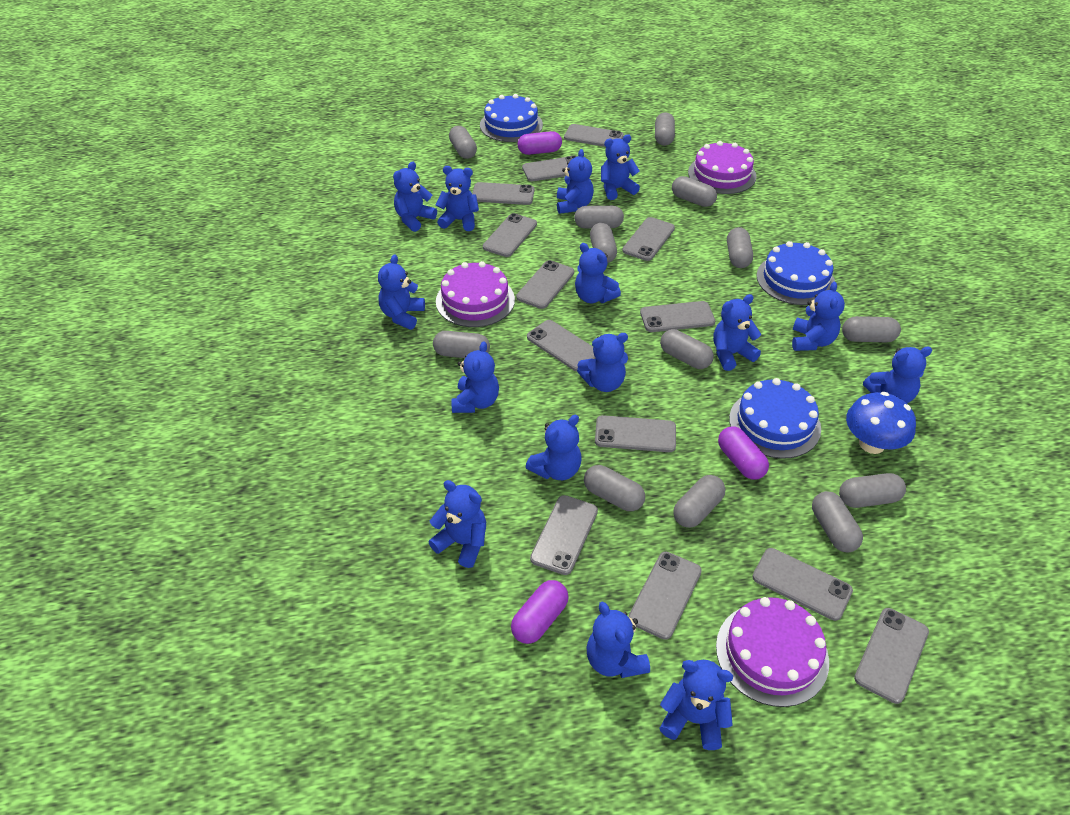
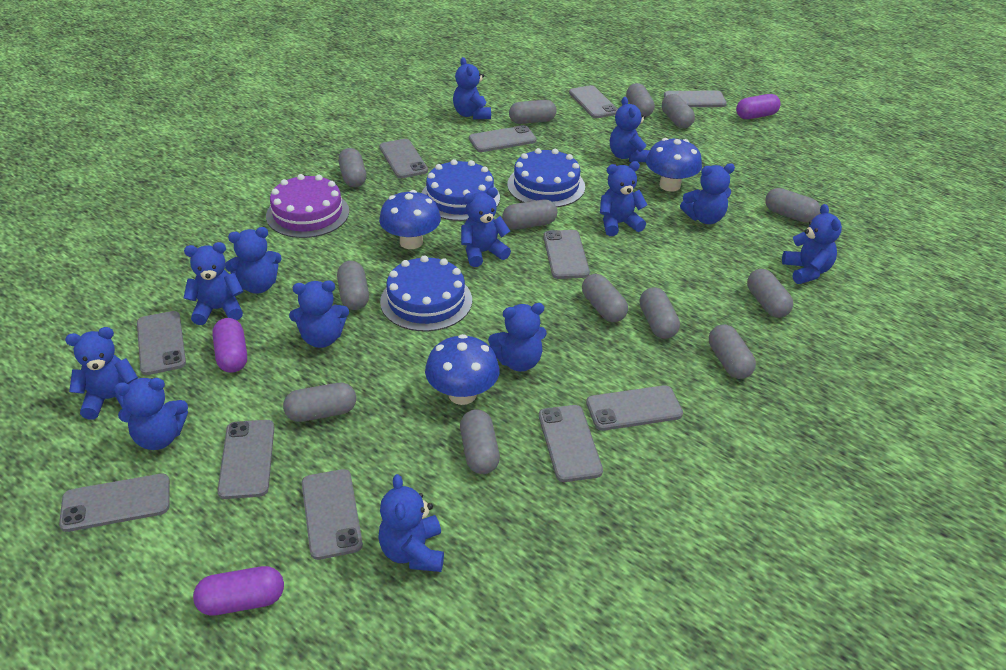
blue mushroom: [846,392,916,454] = 1 -> [379,190,441,249] [425,334,500,405] [646,138,702,191] = 3
blue teddy bear: [378,254,425,330] [393,162,437,232] [429,480,486,568] [436,166,479,231] [451,341,499,413] [526,415,582,480] [557,149,594,214] [575,243,621,303] [577,333,628,392] [587,602,650,678] [601,134,640,200] [659,660,733,750] [713,294,761,371] [792,282,845,351] [863,347,932,404] = 15 -> [65,327,138,420] [114,378,188,450] [184,242,243,325] [225,227,282,294] [289,281,349,348] [378,474,444,572] [453,57,491,119] [461,187,511,267] [488,303,547,372] [600,161,648,236] [610,97,650,162] [680,163,735,224] [782,204,842,284] = 13
grey phone: [472,182,534,205] [483,213,537,257] [516,260,574,309] [522,156,577,181] [527,320,596,371] [530,495,598,575] [564,124,624,147] [595,415,676,452] [622,217,675,261] [628,552,702,640] [640,301,715,332] [752,548,853,621] [854,608,929,704] = 13 -> [59,473,170,532] [137,311,186,375] [217,420,274,499] [302,469,363,560] [379,139,428,178] [469,125,537,152] [539,405,603,482] [543,230,590,279] [569,85,618,118] [586,385,683,431] [664,90,727,107] = 11
purple cake: [436,261,515,327] [688,141,757,194] [716,597,829,707] = 3 -> [266,174,349,238] = 1

